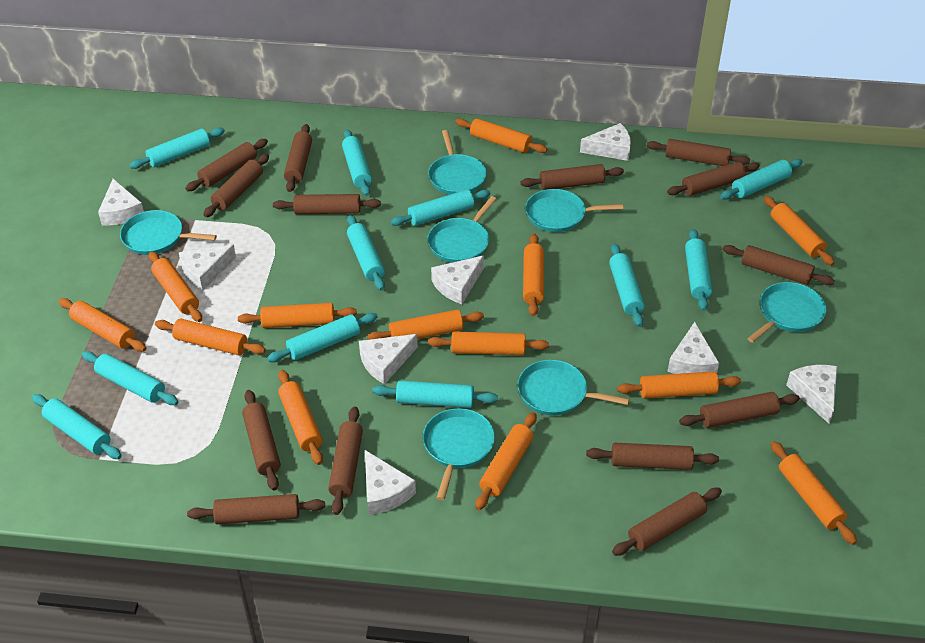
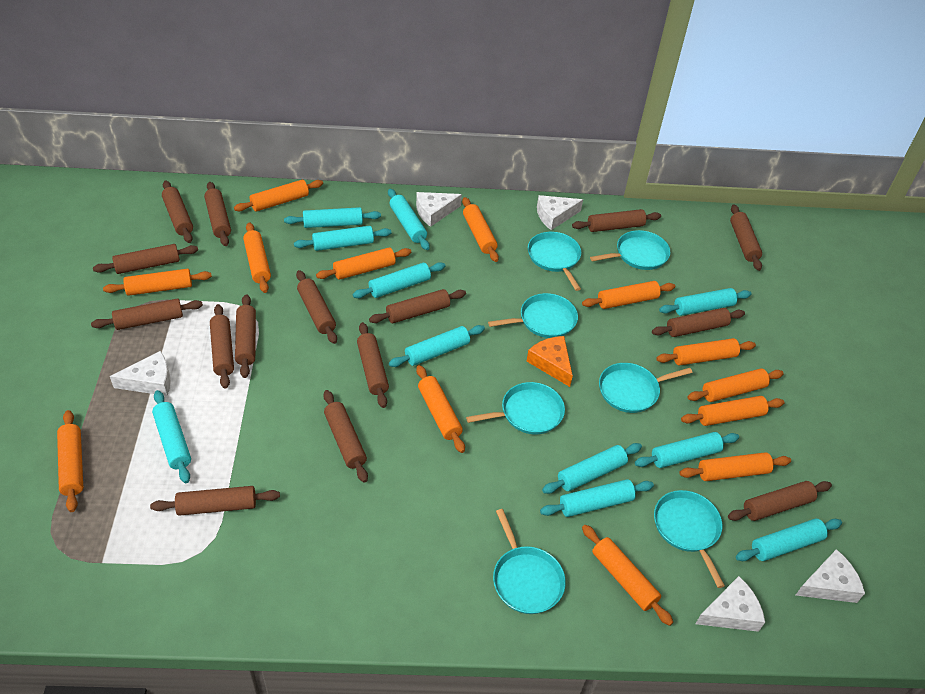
brown rolling pin: [185,139,268,191] [187,494,325,524] [203,154,269,217] [242,390,281,491] [273,194,381,214] [284,124,312,192] [328,407,363,515] [521,164,624,190] [586,443,719,470] [612,488,722,556] [647,139,750,166] [667,162,760,196] [679,392,800,428] [722,245,835,285] = 14 -> [91,299,203,330] [93,244,198,274] [150,486,280,516] [162,181,193,243] [204,182,231,246] [210,304,234,389] [235,294,256,378] [296,270,337,344] [323,390,368,483] [357,322,389,408] [369,289,466,323] [572,209,661,232] [652,308,745,337] [728,481,832,521] [730,204,762,271] = 15
orange cheese: none = 0 -> [527,336,573,387] = 1
white cheese: [98,179,144,225] [179,245,236,291] [359,334,418,384] [365,450,416,515] [431,256,484,304] [580,123,631,161] [667,322,719,374] [786,365,837,424] = 8 -> [110,351,171,396] [416,192,462,227] [537,195,583,230] [695,576,765,632] [796,549,865,603] = 5

